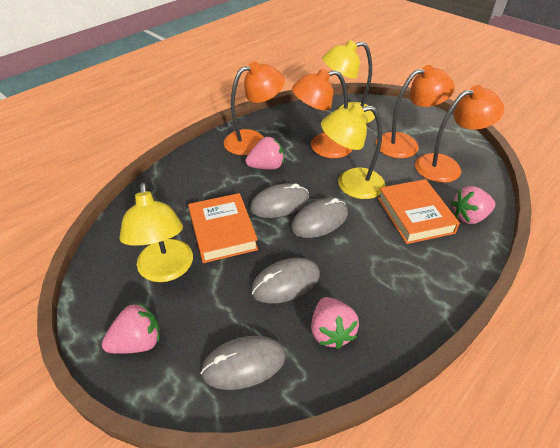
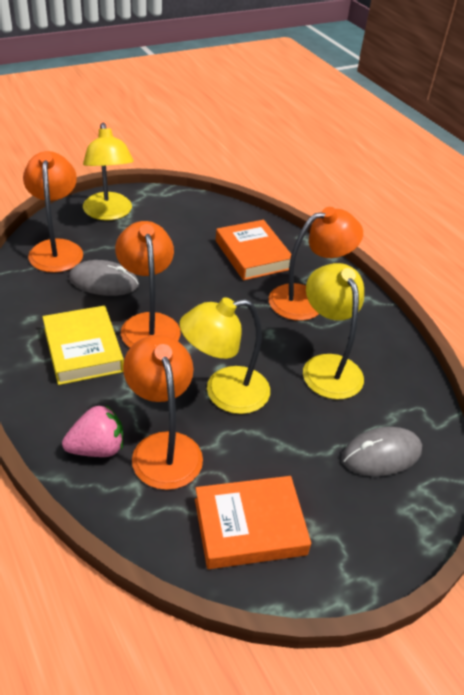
grey mouse: [200,336,286,390] [250,183,310,218] [251,258,320,303] [291,198,348,238] = 4 -> [69,260,139,296] [342,427,422,477] = 2
pink strawberry: [102,303,160,354] [245,137,284,170] [311,297,359,349] [451,186,495,224] = 4 -> [62,405,123,457] = 1
yellow book: none = 0 -> [42,305,124,385] = 1

